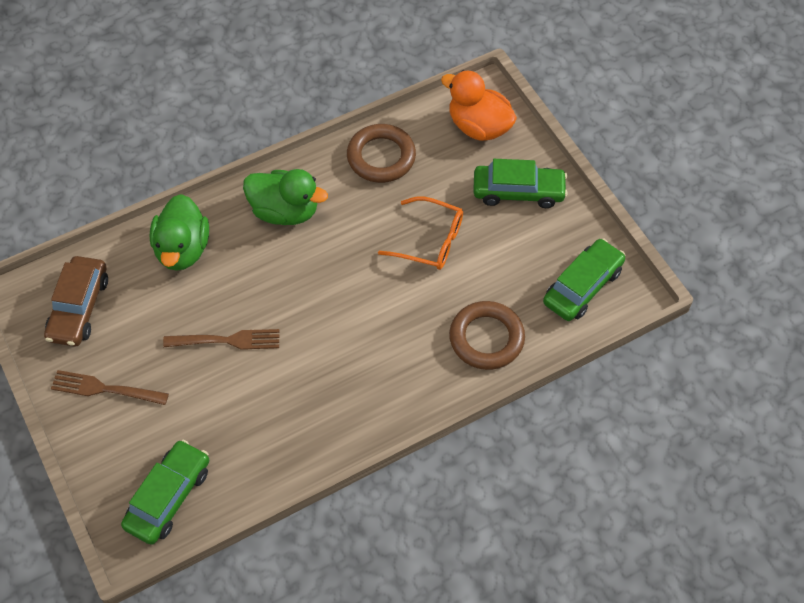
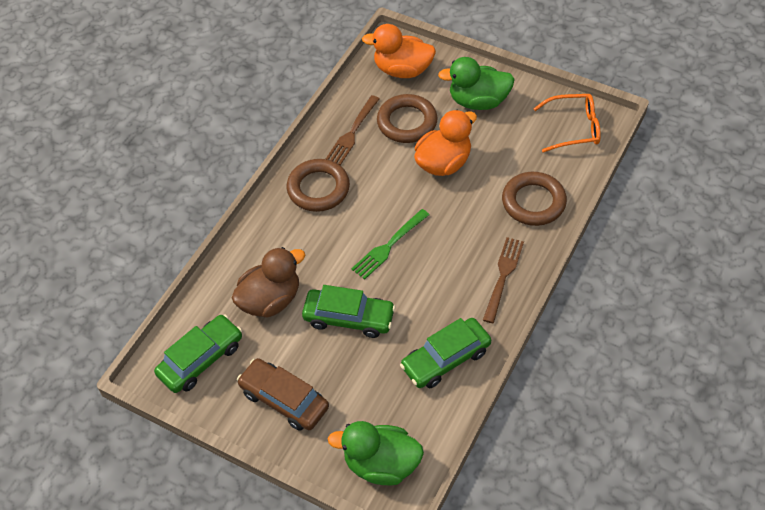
brown duck: none = 0 -> [231,247,305,318] = 1
brown ring: [347,124,416,183] [449,301,525,370] = 2 -> [287,159,350,212] [377,94,438,143] [502,172,567,226] = 3
green fork: none = 0 -> [351,209,429,280] = 1
orange duck: [441,70,517,141] = 1 -> [362,24,436,78] [414,110,477,176] = 2

